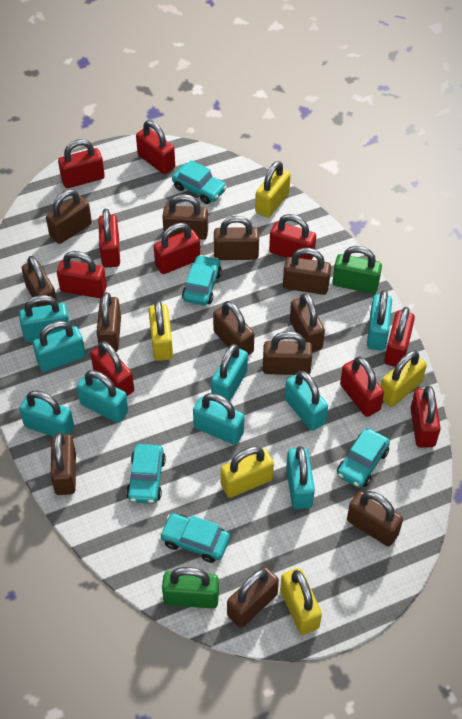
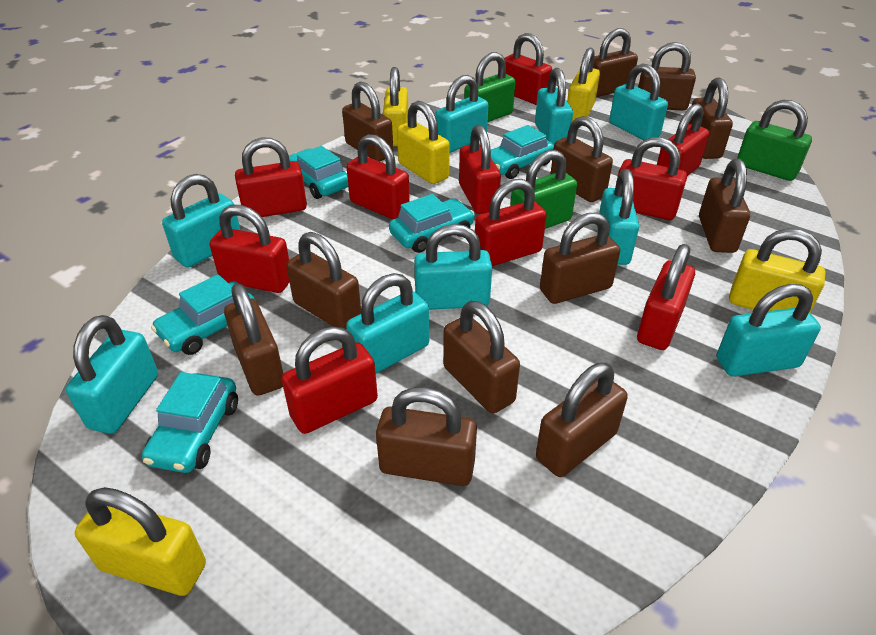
green padlock: [162,567,219,609] [333,246,382,294] = 2 -> [464,52,515,122] [510,150,577,229] [737,100,812,181] = 3

